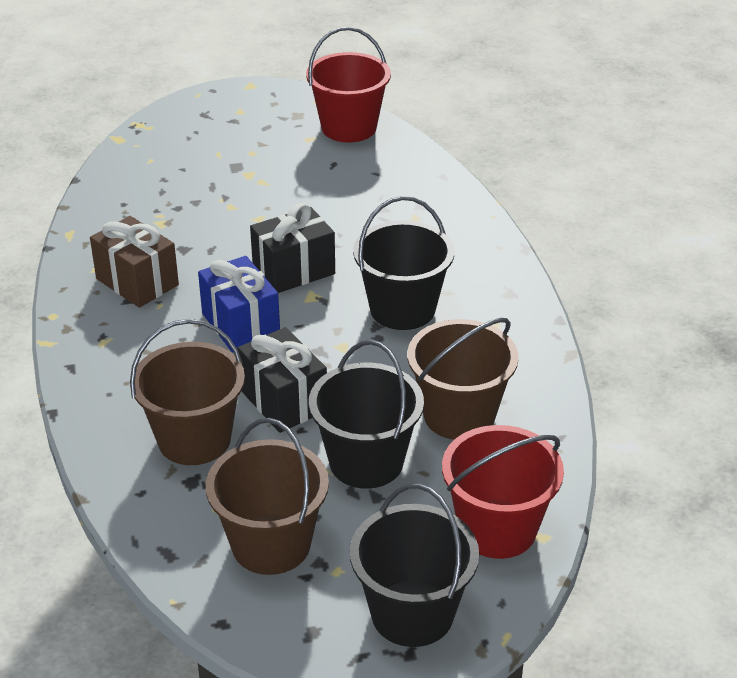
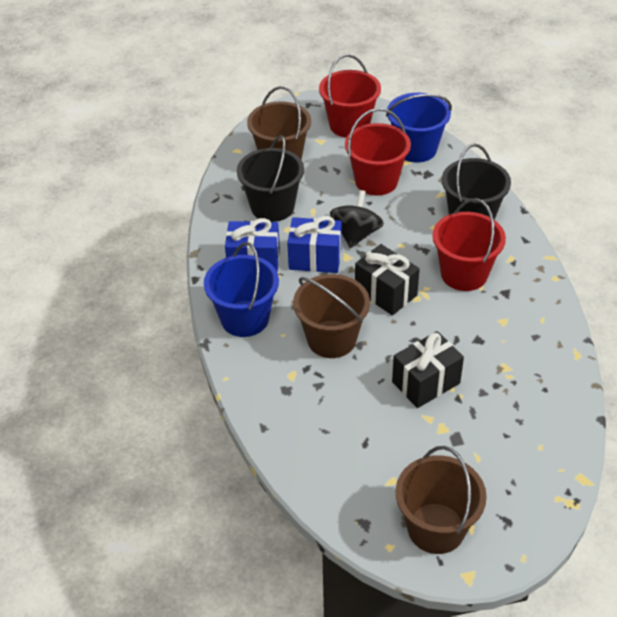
black bucket: [309,340,424,489] [350,484,479,647] [353,196,455,330] = 3 -> [237,135,304,222] [442,144,511,220] = 2
black spinning top: none = 0 -> [330,190,384,248] = 1
blue bucket: none = 0 -> [204,242,279,337] [386,93,452,163] = 2
blue gift: [198,256,280,352] = 1 -> [225,218,280,272] [287,216,342,273] = 2
brown gift: [90,216,179,308] = 1 -> none = 0
red bucket: [306,27,391,142] [442,425,564,559] = 2 -> [319,54,381,138] [345,108,411,196] [433,198,506,291] = 3

